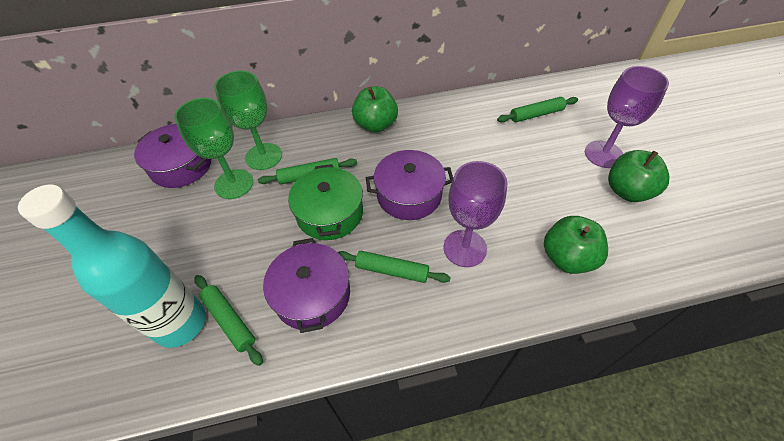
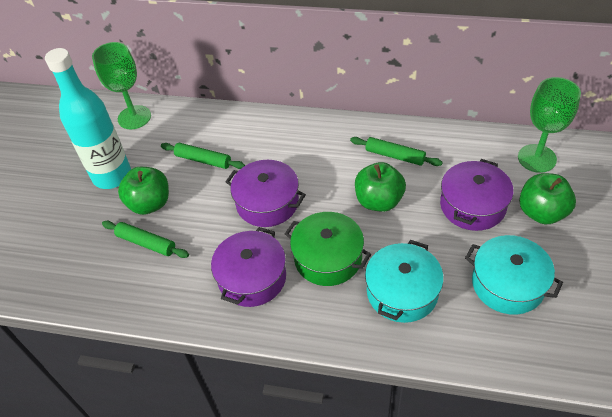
green rolling pin: [195,275,263,366] [258,158,357,184] [338,251,451,283] [497,97,578,122] = 4 -> [102,220,189,258] [161,143,245,169] [350,137,443,166] = 3
purple goblet: [444,161,507,267] [585,66,669,168] = 2 -> none = 0
turquoise pot: none = 0 -> [365,240,444,323] [465,235,563,315] = 2

